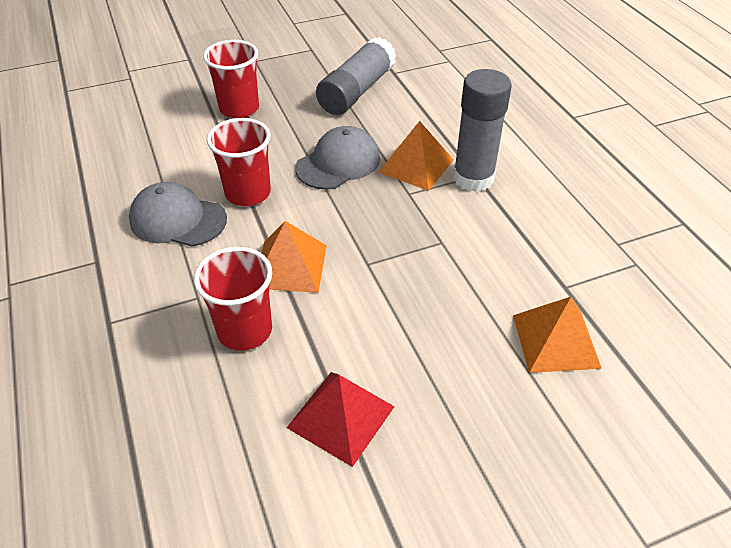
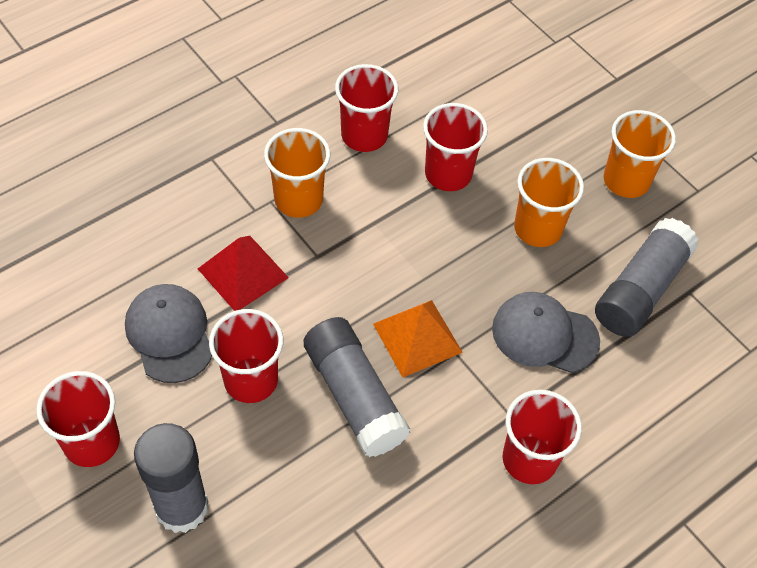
grey glue stick: [316,37,396,115] [453,69,512,192] = 2 -> [134,423,209,533] [304,317,410,457] [595,218,699,337] = 3
orange cup: none = 0 -> [264,128,330,218] [514,158,584,247] [604,110,676,198] = 3
orange pyramid: [262,221,327,293] [379,121,454,191] [513,297,602,373] = 3 -> [373,300,463,377] = 1
red cup: [194,247,272,351] [203,40,259,118] [207,118,271,206] = 3 -> [36,371,120,467] [209,309,283,403] [335,64,398,152] [423,103,488,191] [503,390,582,484] = 5

